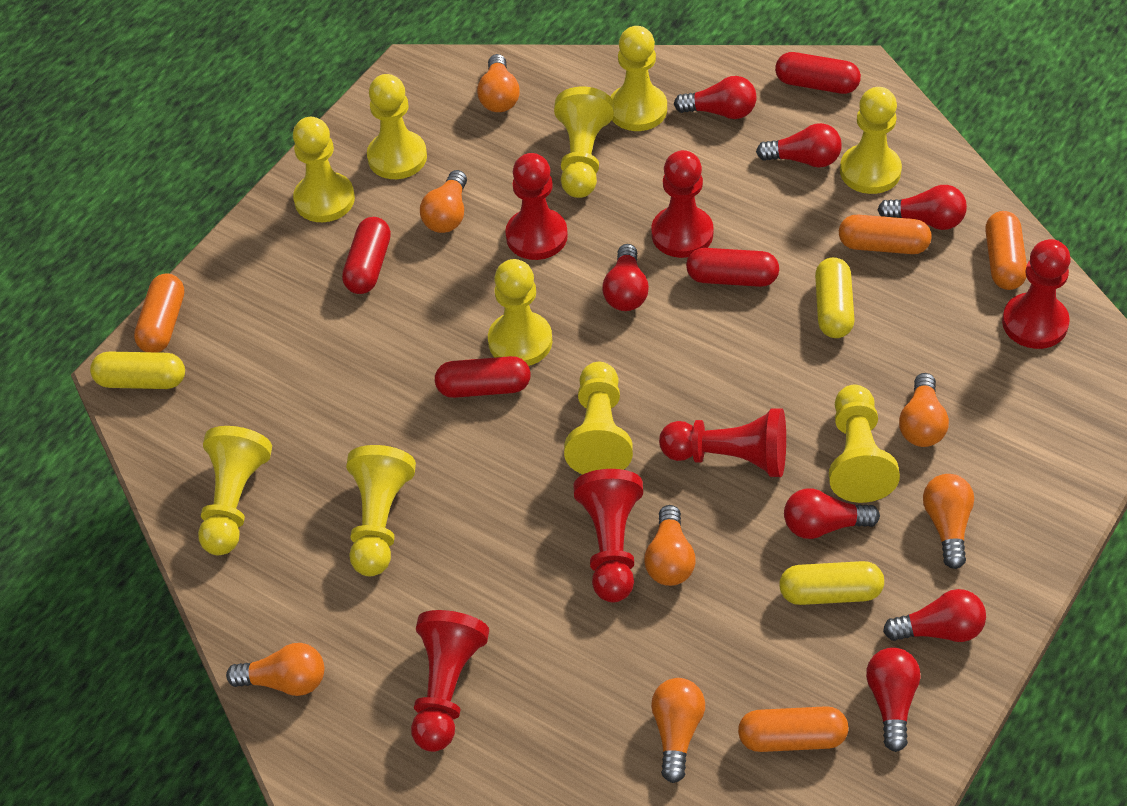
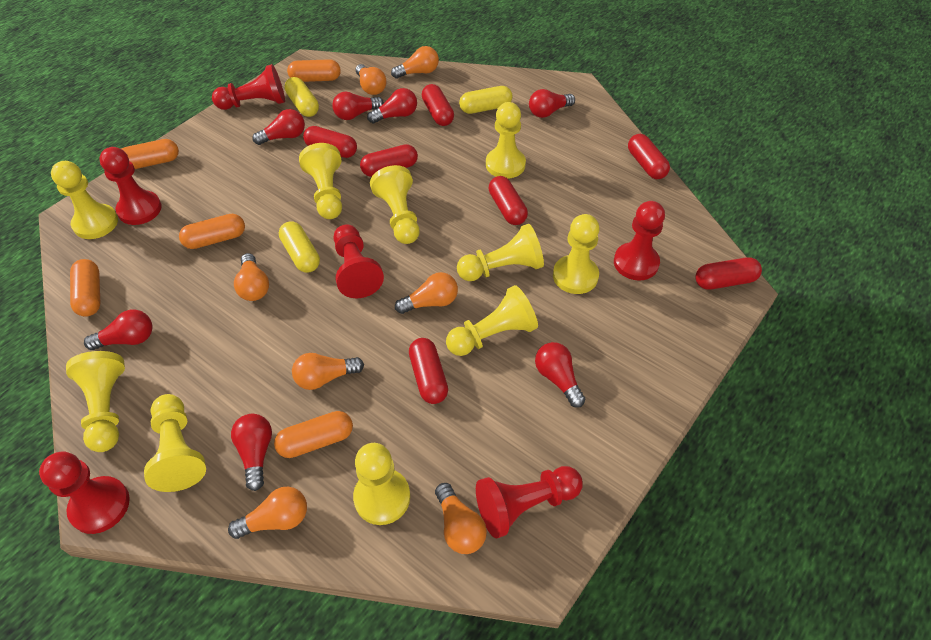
orange capsule: [134,274,184,353] [738,706,848,752] [839,215,932,254] [985,211,1027,290] = 4 -> [70,259,100,317] [122,139,179,169] [179,214,245,249] [274,411,353,458] [287,59,341,82] = 5
red capsule: [342,217,391,294] [435,356,531,398] [686,248,779,287] [775,52,861,94] = 4 -> [303,126,357,158] [360,144,418,177] [409,338,448,404] [422,84,454,126] [489,176,528,225] [628,134,670,179] [696,257,762,290] = 7

